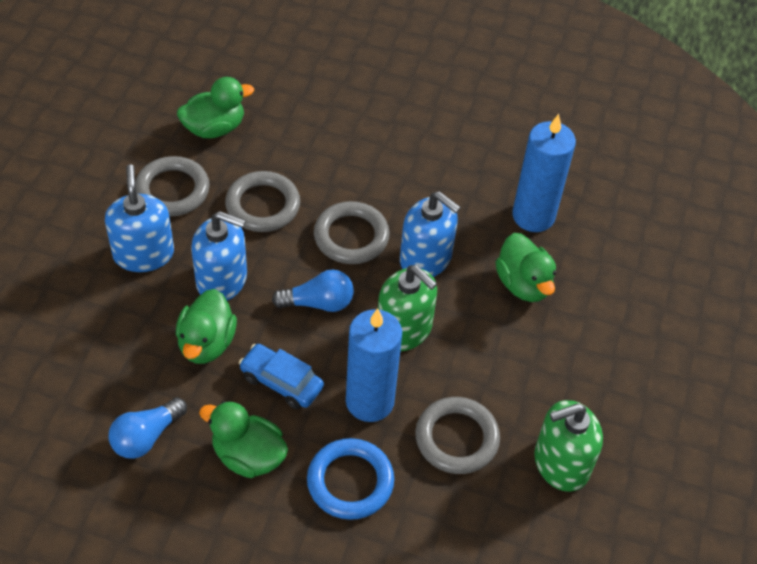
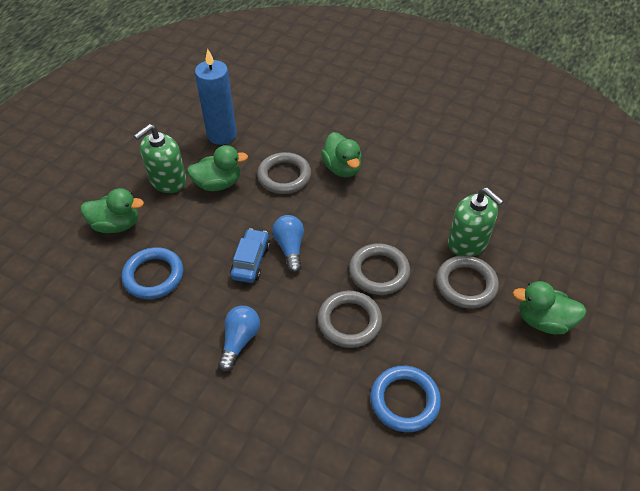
blue candle: [346,308,402,422] [512,114,576,232] = 2 -> [195,49,237,145] = 1
blue ring: [307,438,394,520] = 1 -> [122,247,183,299] [370,366,441,432] = 2
blue soap dispenser: [105,164,174,272] [191,211,247,301] [400,191,461,277] = 3 -> none = 0

